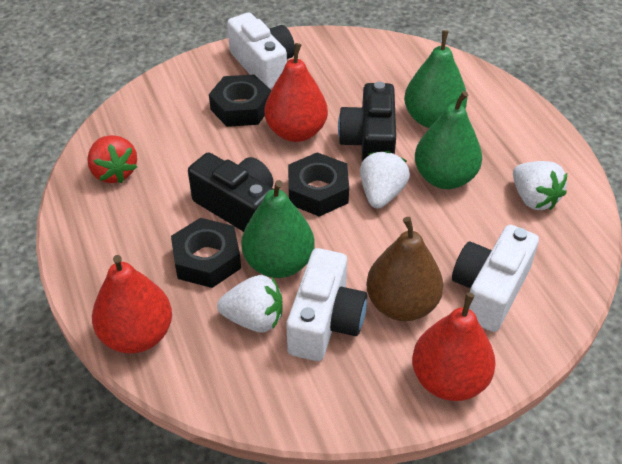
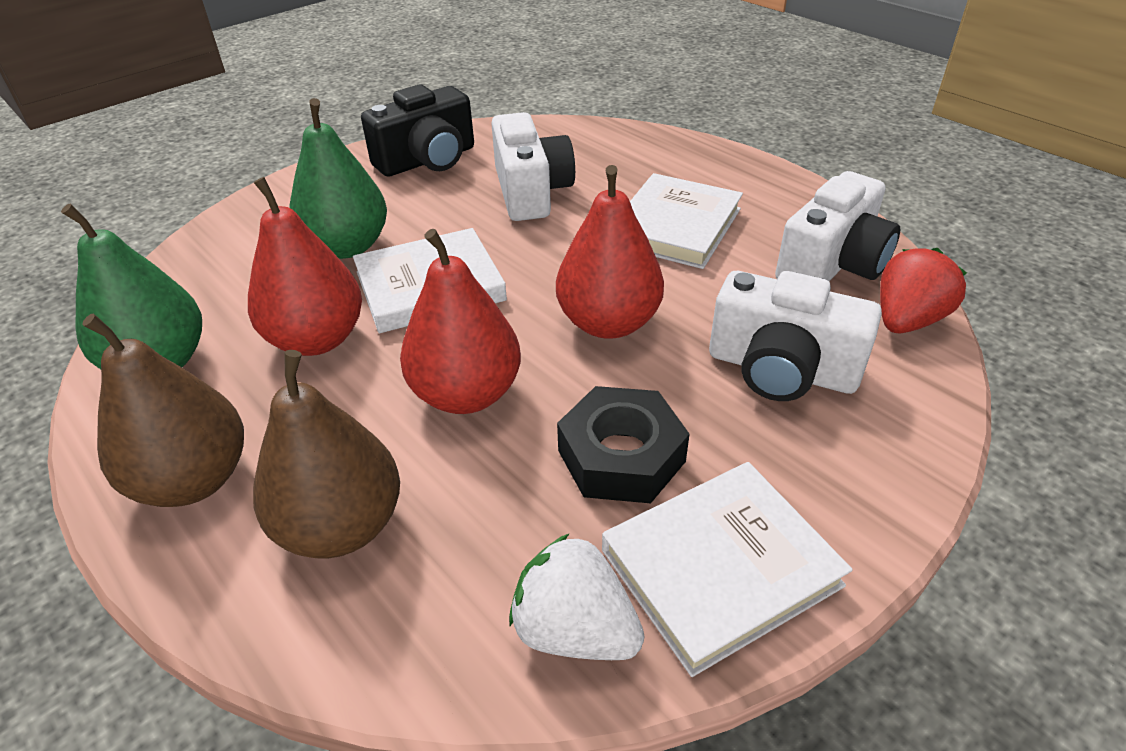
black camera: [188,152,274,232] [338,81,396,161] = 2 -> [361,85,474,177] = 1
black nut: [171,218,241,288] [209,74,271,127] [288,152,349,217] = 3 -> [557,386,690,503] = 1
brown pear: [366,217,443,321] = 1 -> [82,313,244,507] [253,350,400,558] = 2
green pear: [241,180,315,278] [404,30,467,128] [415,91,482,189] = 3 -> [61,204,202,369] [290,98,387,259] = 2
white book: none = 0 -> [353,228,507,333] [602,462,853,677] [630,173,743,269] = 3
white strawberry: [217,275,282,333] [360,151,410,208] [513,161,567,210] = 3 -> [509,533,645,660] = 1

